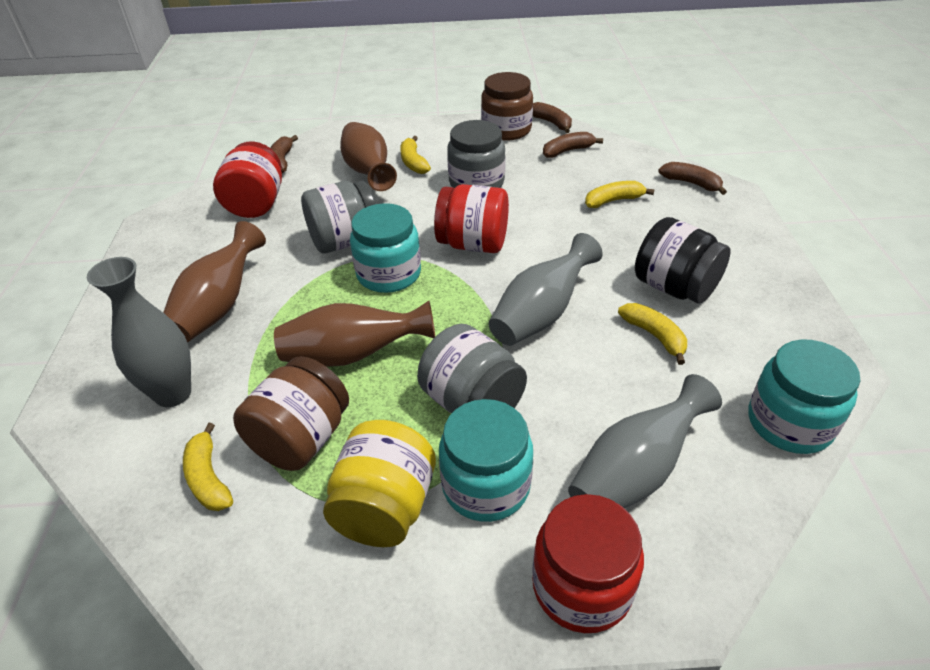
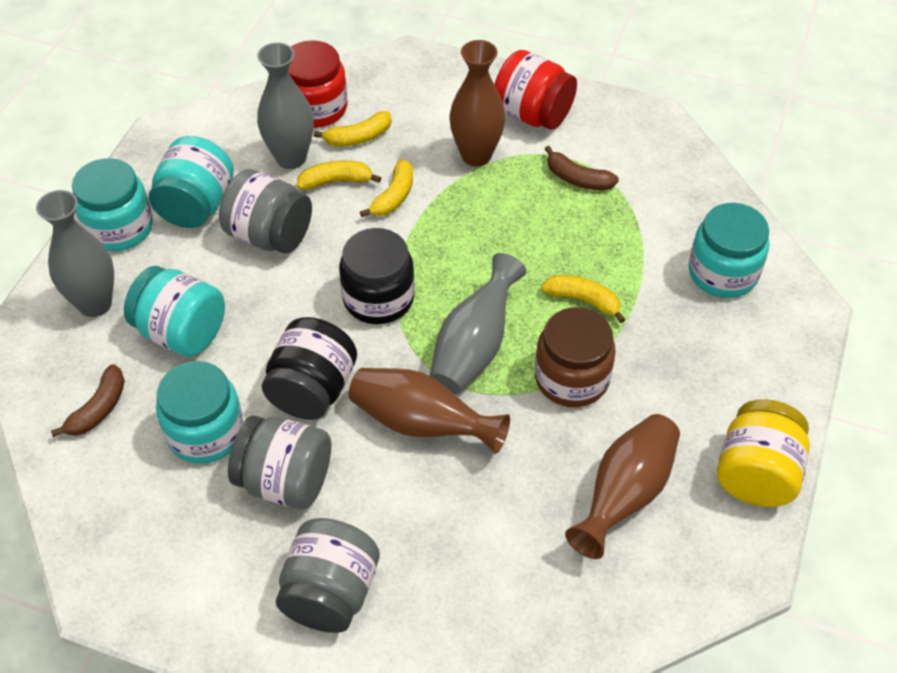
black jar: [635,217,730,303] = 1 -> [262,317,357,420] [339,228,415,324] = 2
brown banana: [270,135,298,173] [533,102,572,133] [543,132,603,158] [658,162,727,195] = 4 -> [51,364,125,437] [545,146,619,191] = 2
brown jar: [233,356,349,471] [481,72,533,141] = 2 -> [535,307,616,407] = 1
red jar: [213,141,282,218] [434,184,509,253] [532,494,644,633] = 3 -> [288,40,347,128] [494,50,577,130] = 2
turquoise jar: [350,203,421,293] [439,399,533,522] [748,340,860,454] = 3 -> [72,158,153,251] [124,266,225,357] [149,136,234,228] [156,361,244,464] [689,203,769,298] = 5

